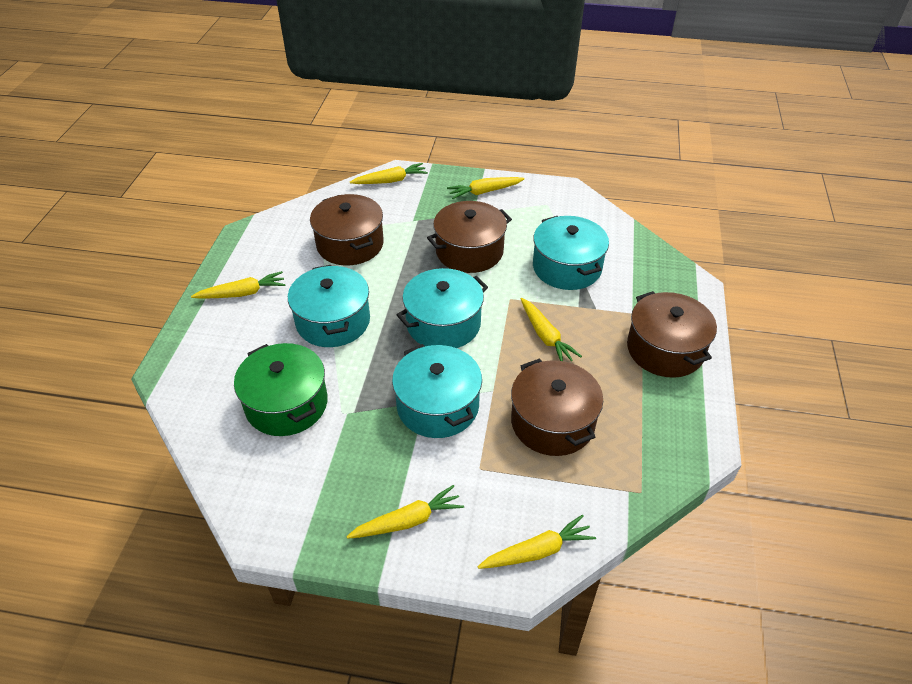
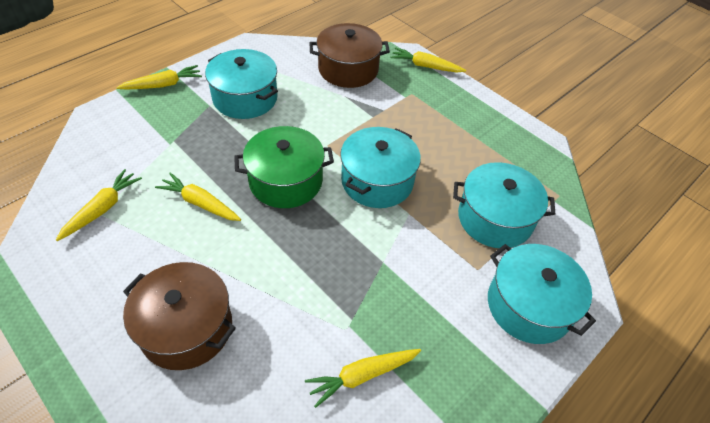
brown pot: [310,194,384,265] [427,201,512,273] [511,359,603,456] [627,291,717,378] = 4 -> [123,262,236,370] [309,23,390,88] = 2
yellow carrot: [191,271,286,299] [346,485,464,539] [350,163,428,184] [447,177,525,199] [477,515,596,569] [521,298,582,361] = 6 -> [56,169,142,241] [116,65,202,90] [155,173,241,221] [305,349,421,408] [391,47,466,73] = 5

